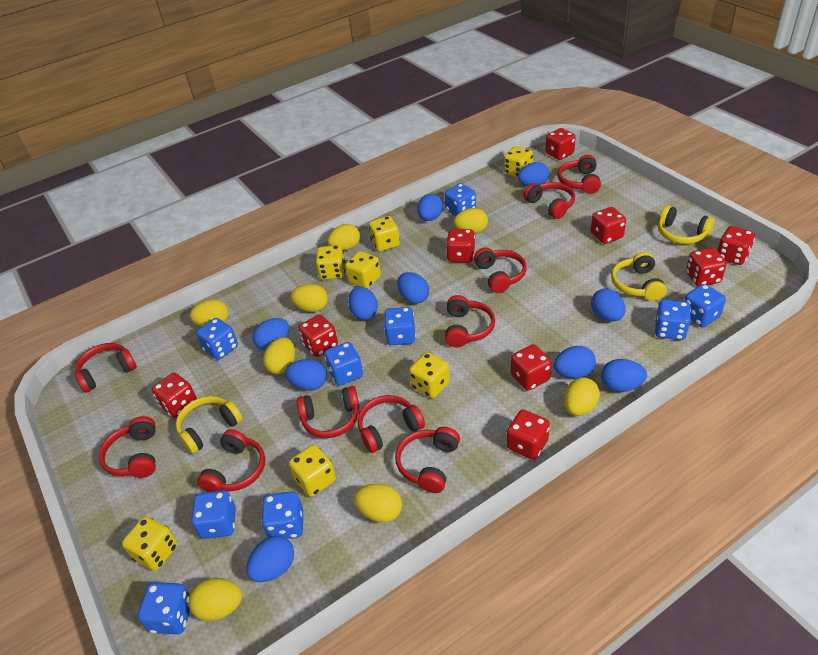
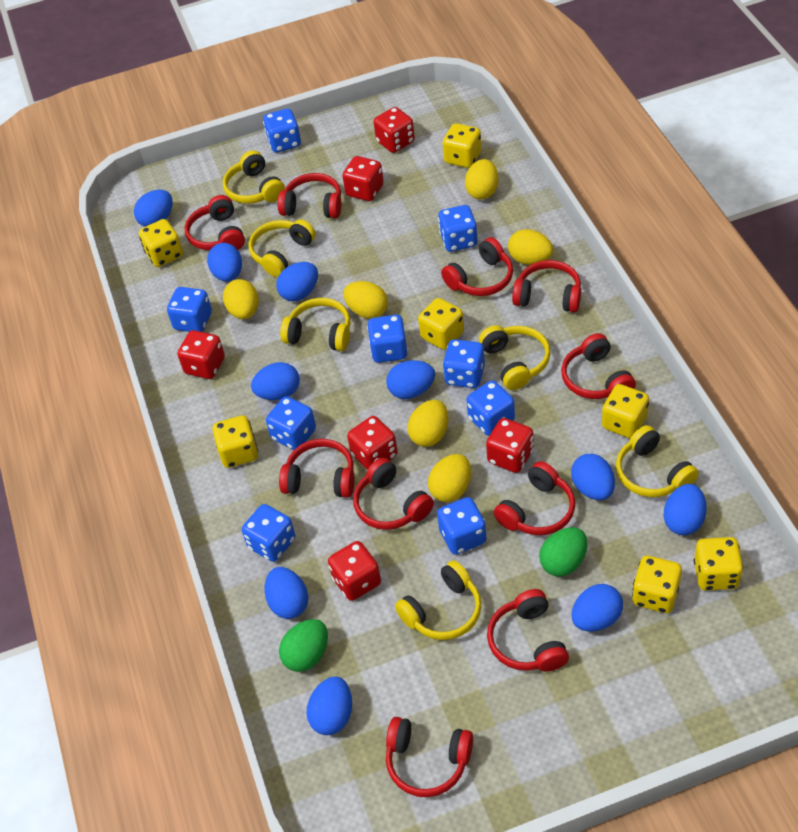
green egg: none = 0 -> [279,619,328,672] [539,527,587,576] = 2
red dice: [152,373,197,418] [298,314,338,357] [446,229,475,263] [507,410,550,460] [511,344,552,391] [545,128,576,160] [591,207,626,244] [686,248,727,286] [717,226,755,265] = 9 -> [178,330,225,379] [328,541,381,601] [343,156,384,201] [347,416,398,470] [374,107,415,153] [486,418,534,473] = 6
yellow egg: [188,578,242,621] [190,299,229,326] [263,337,295,375] [290,284,328,312] [327,224,360,251] [354,484,402,523] [454,208,488,234] [564,377,600,416] = 8 -> [223,279,259,319] [343,281,388,319] [407,400,448,447] [428,454,471,502] [465,159,498,199] [508,229,553,265] = 6
yellow headphones: [176,396,243,454] [611,252,667,301] [658,205,715,244] = 3 -> [223,150,285,204] [249,219,316,277] [280,298,350,351] [395,560,481,640] [479,325,550,390] [616,425,699,497] = 6

